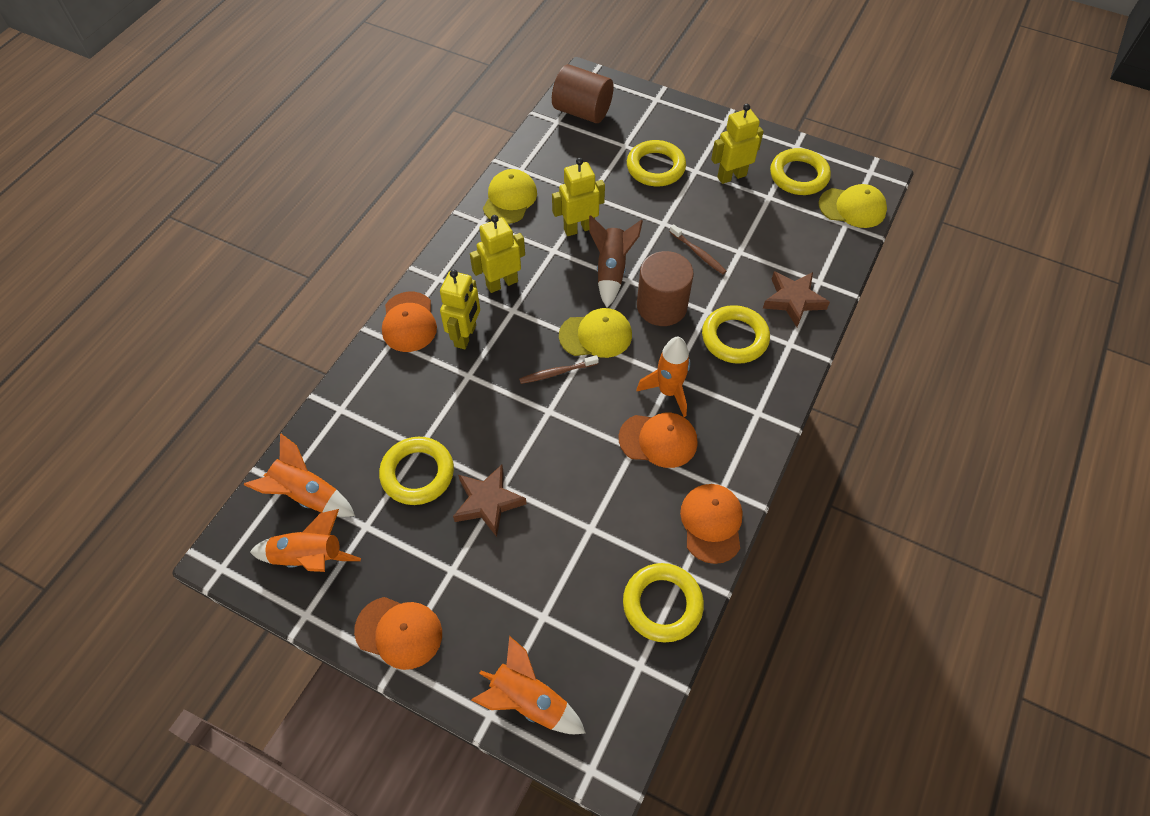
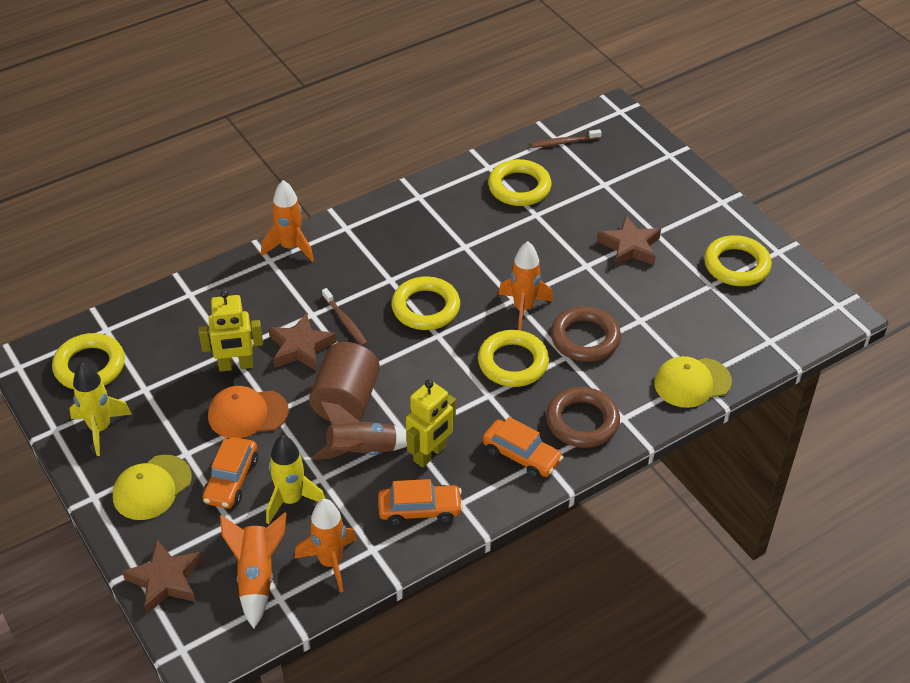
brown cylinder: [552,64,614,123] [637,251,694,326] = 2 -> [309,342,380,421] = 1
brown ring: none = 0 -> [546,387,620,448] [551,306,621,362] = 2
brown star: [453,465,526,537] [763,271,830,327] = 2 -> [122,540,202,614] [268,313,337,371] [597,215,661,267] = 3
orange cap: [354,597,442,670] [382,292,437,352] [619,413,698,468] [680,484,743,564] = 4 -> [208,386,289,438] = 1
orange car: none = 0 -> [202,437,258,509] [378,479,463,526] [482,417,563,479] = 3
yellow cap: [483,169,537,224] [559,308,632,358] [818,184,887,228] = 3 -> [113,455,192,520] [654,356,732,408] = 2
yellow robot: [440,270,480,349] [470,215,525,293] [552,158,605,236] [711,104,764,184] = 4 -> [198,290,263,372] [406,380,456,467] = 2
yellow rocket: none = 0 -> [70,363,132,456] [266,435,325,524] = 2

